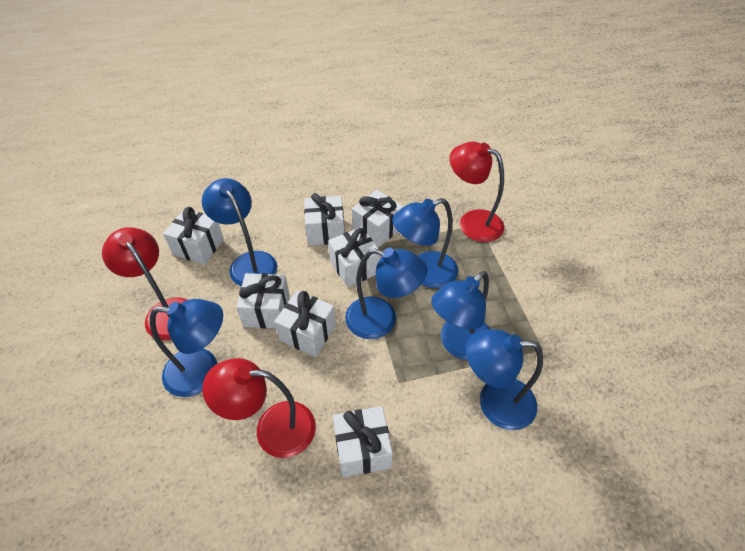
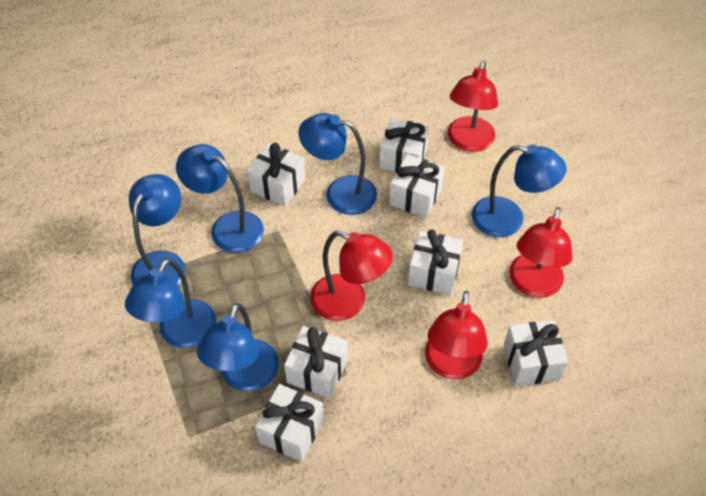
red lamp: [102,227,187,340] [202,358,316,458] [450,142,504,242] = 3 -> [310,231,393,321] [425,291,488,380] [447,60,498,152] [509,207,572,298] = 4

